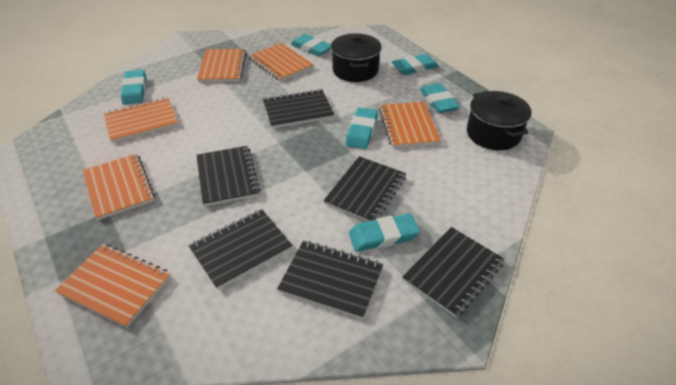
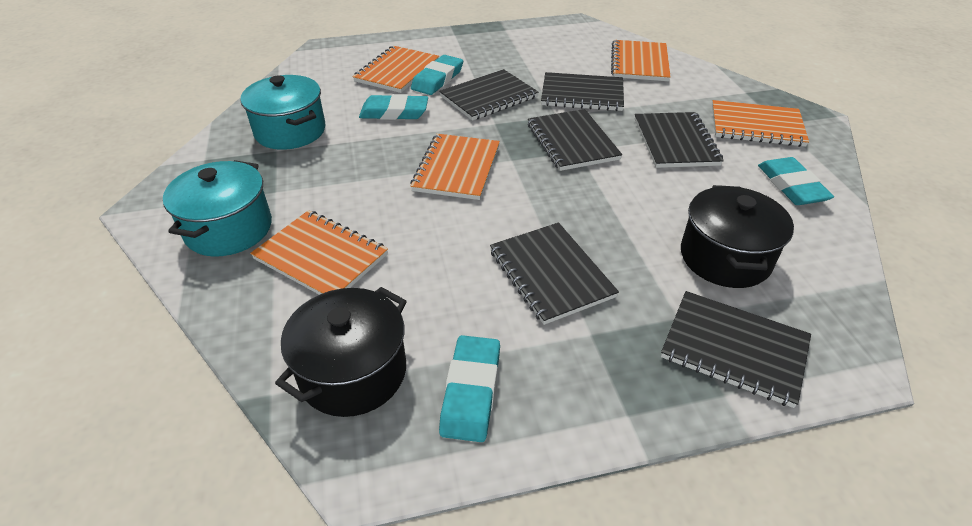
orange notebook: [55,244,171,328] [83,154,155,220] [104,98,178,143] [197,49,247,82] [249,43,314,81] [379,102,441,148] = 6 -> [250,210,388,295] [353,46,439,93] [410,134,500,200] [611,40,671,81] [712,100,809,147] = 5
turquoise eraser: [121,70,146,105] [291,34,331,56] [345,107,378,149] [349,213,420,252] [392,54,439,75] [420,83,460,113] = 6 -> [359,94,428,120] [411,55,463,95] [439,335,500,442] [758,157,834,205] = 4
turquoise pot: none = 0 -> [163,160,272,257] [240,75,325,150] = 2

